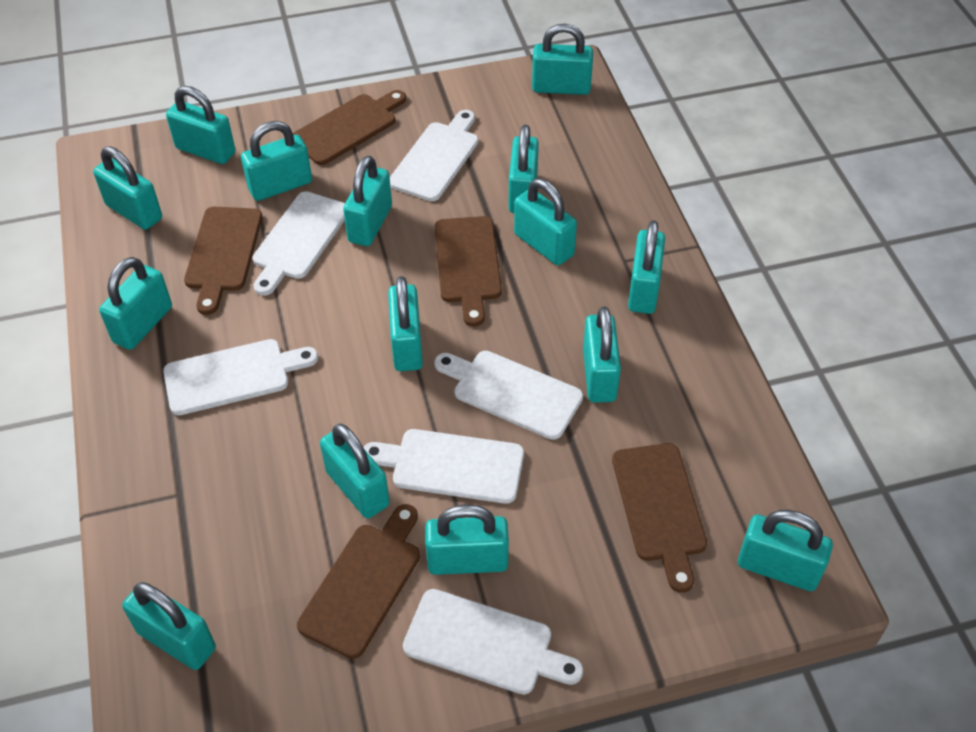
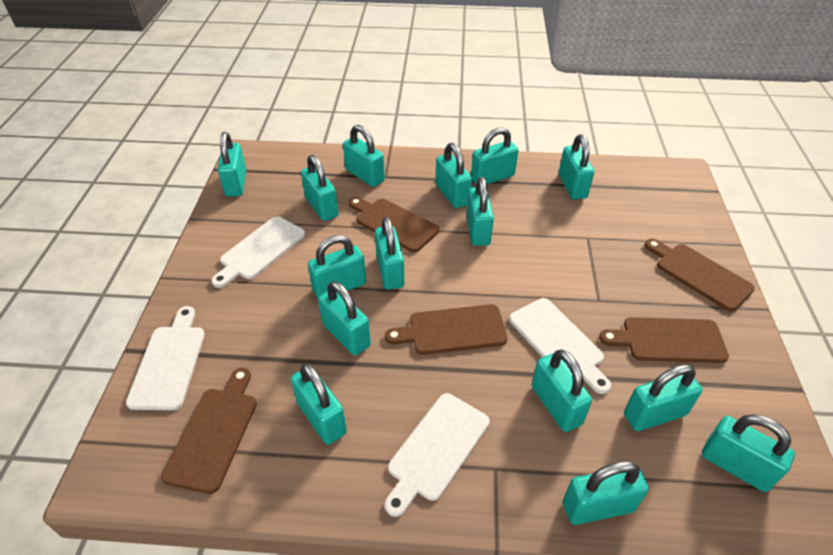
white cutting board: [163,339,318,415] [253,191,345,296] [363,429,524,504] [390,110,478,201] [403,589,583,695] [434,351,583,440] = 6 -> [126,306,205,410] [211,216,305,288] [385,393,490,517] [509,298,611,394] = 4

